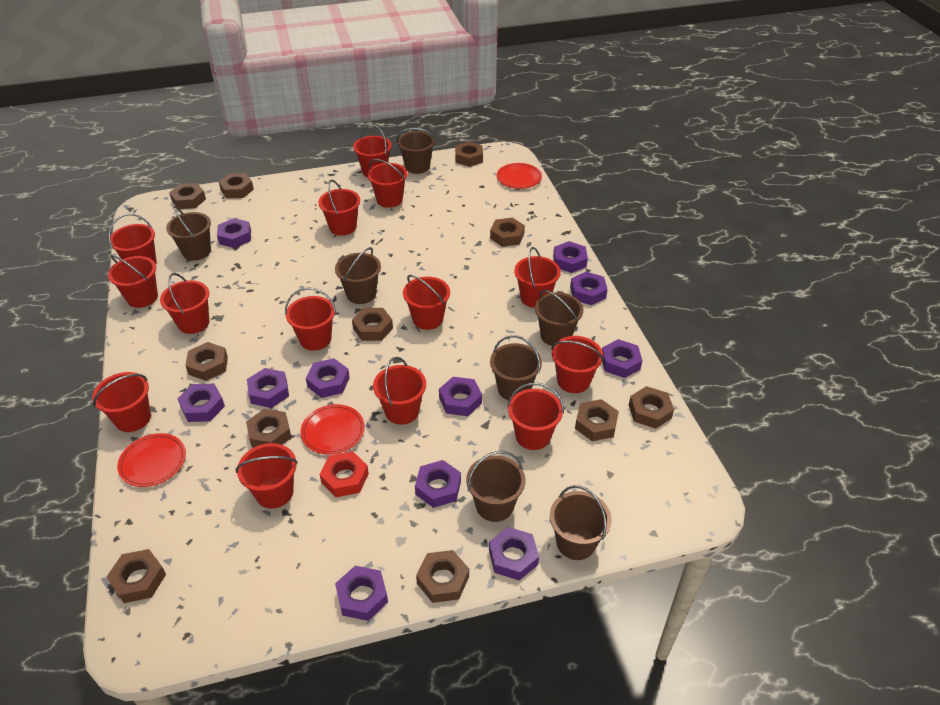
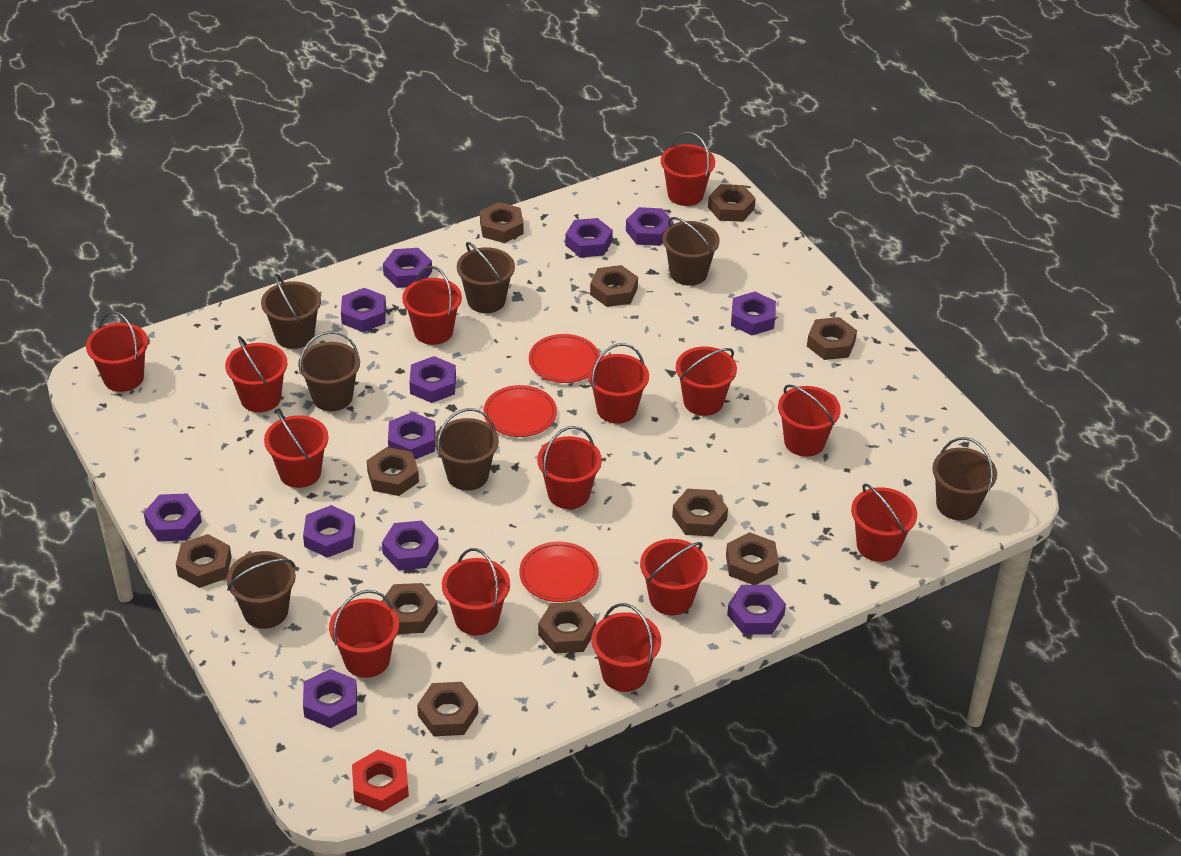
purple nut: [177,384,225,422] [217,218,251,248] [247,368,289,408] [306,358,350,398] [335,566,388,621] [415,460,461,508] [439,377,482,416] [489,527,539,580] [553,241,588,273] [570,272,608,305] [602,339,642,378] = 11 -> [144,494,202,541] [303,505,355,558] [303,669,357,728] [341,288,386,332] [382,521,439,570] [383,248,432,288] [388,412,436,459] [409,356,456,403] [565,218,613,258] [626,207,674,246] [727,585,786,635] [731,292,776,335] = 12

